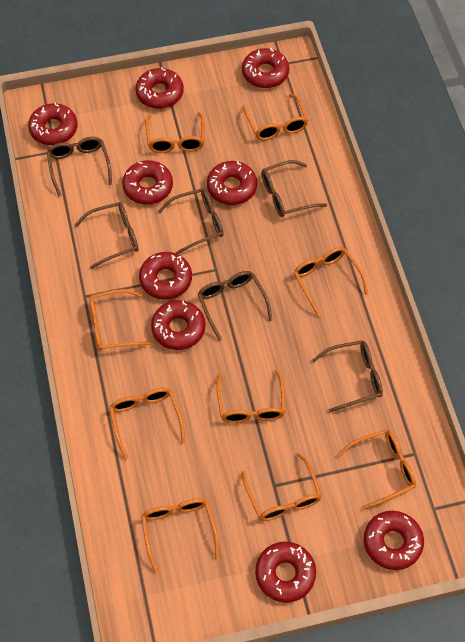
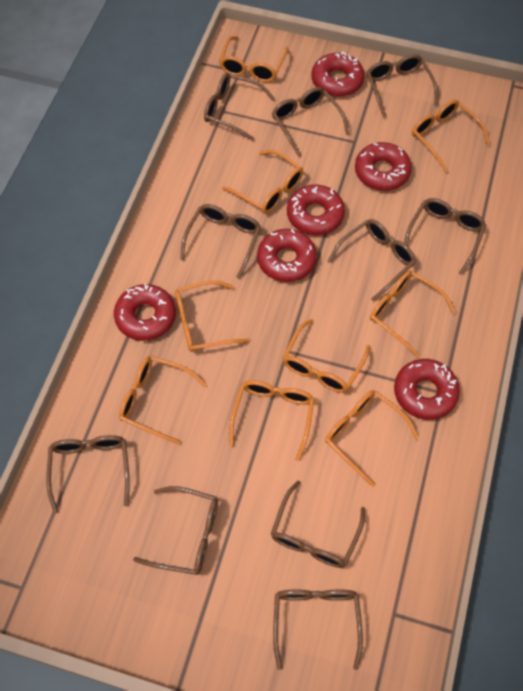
brown glasses: [47,137,112,196] [75,202,139,269] [158,189,224,254] [198,271,272,341] [261,160,327,217] [312,340,383,412] = 6 -> [46,435,130,514] [133,486,218,575] [180,204,261,279] [204,73,275,141] [271,481,365,568] [272,87,349,157] [273,590,363,670] [328,219,416,302] [366,54,438,118] [404,198,486,275] = 10
red donut: [28,103,78,145] [122,160,173,205] [136,67,184,109] [139,252,192,300] [151,300,206,350] [207,161,257,205] [242,48,289,88] [255,541,316,603] [364,511,424,570] = 9 -> [114,284,176,341] [257,229,317,282] [287,185,345,235] [311,51,365,97] [355,142,412,191] [394,359,460,420] = 6

